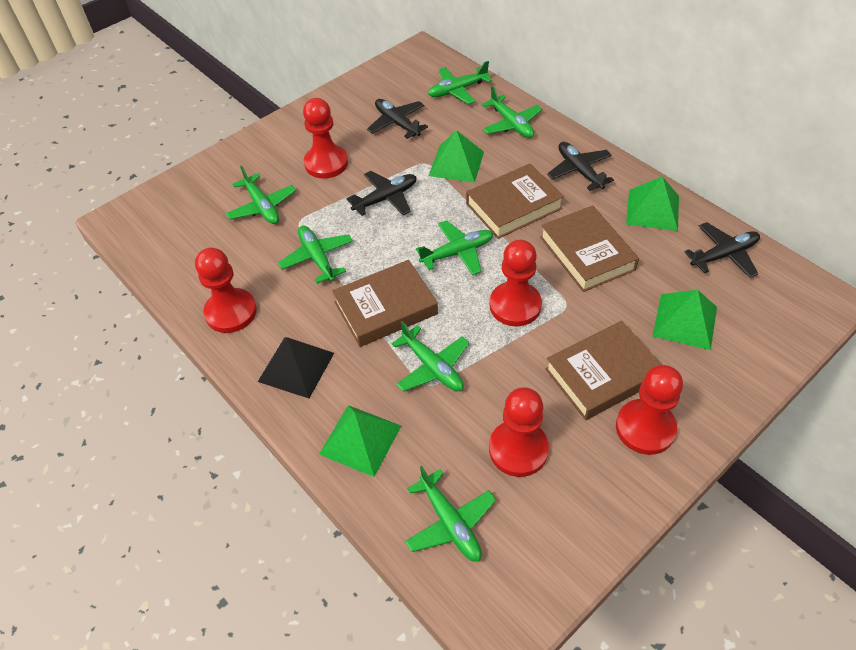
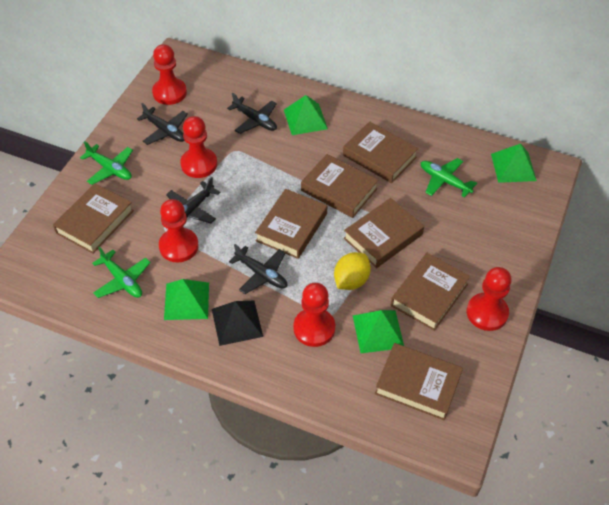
brown book: [332,260,438,347] [466,163,564,239] [540,205,639,292] [545,321,662,420] = 4 -> [53,183,134,254] [255,189,327,259] [301,154,378,218] [343,121,419,183] [343,198,424,268] [375,343,463,421] [391,253,470,331] = 7
green plane: [226,165,296,224] [278,226,353,284] [391,321,469,392] [405,466,496,562] [416,220,493,275] [428,61,492,104] [482,86,542,138] = 7 -> [80,141,133,185] [92,246,151,298] [420,158,477,198] = 3
yellow lemon: none = 0 -> [334,252,371,290] = 1

